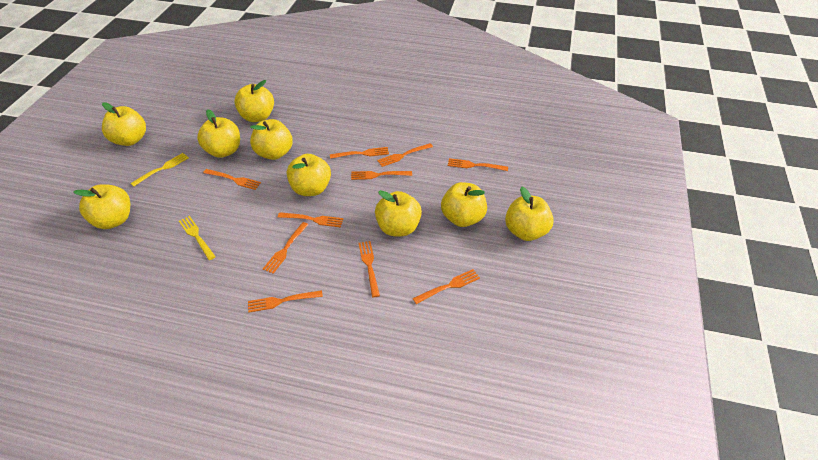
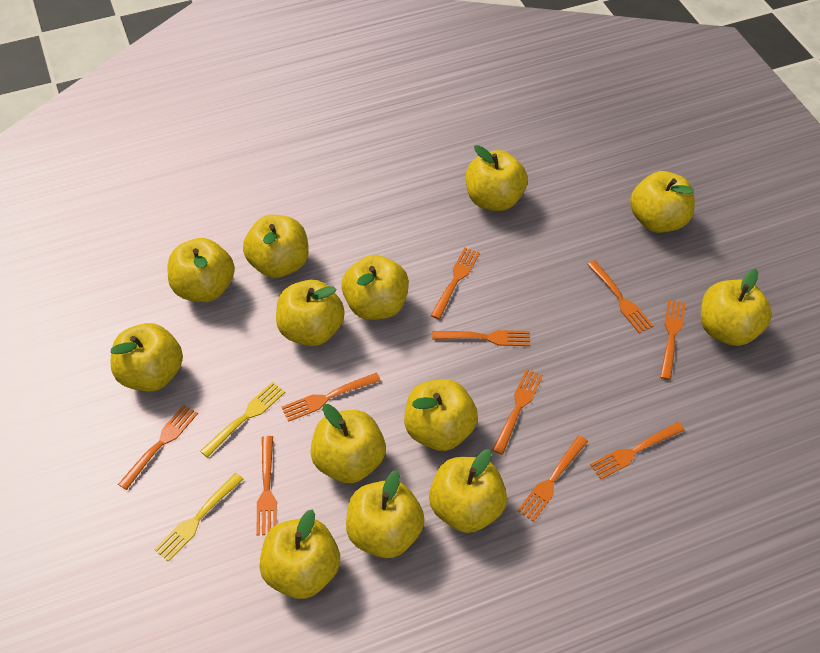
yellow apple: [73,184,130,229] [102,102,146,146] [197,109,240,158] [234,80,274,122] [250,119,293,160] [287,154,331,196] [375,190,422,236] [441,182,487,227] [505,186,554,241] = 9 -> [110,323,183,392] [168,238,235,302] [243,215,309,278] [260,509,340,599] [276,280,345,346] [310,404,386,483] [341,255,409,320] [346,470,425,558] [404,379,478,451] [429,449,507,533] [466,145,528,211] [630,171,695,233] [701,268,772,346] = 13

